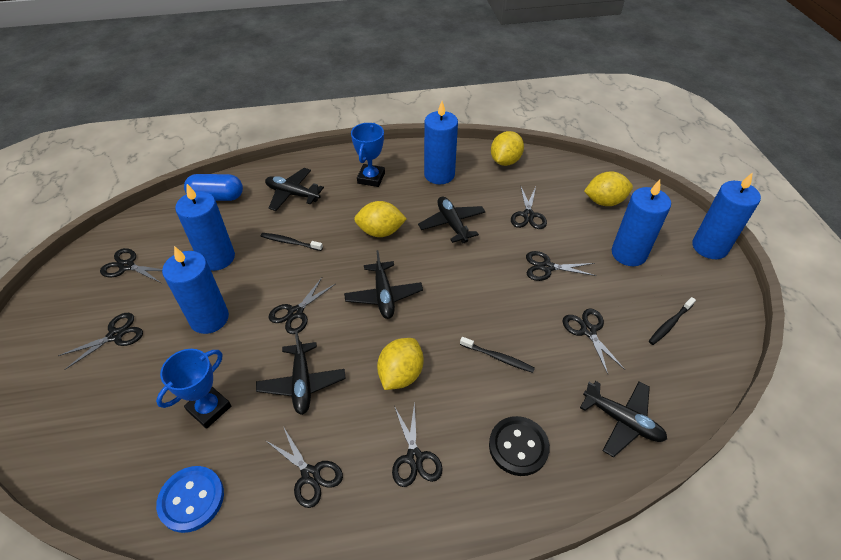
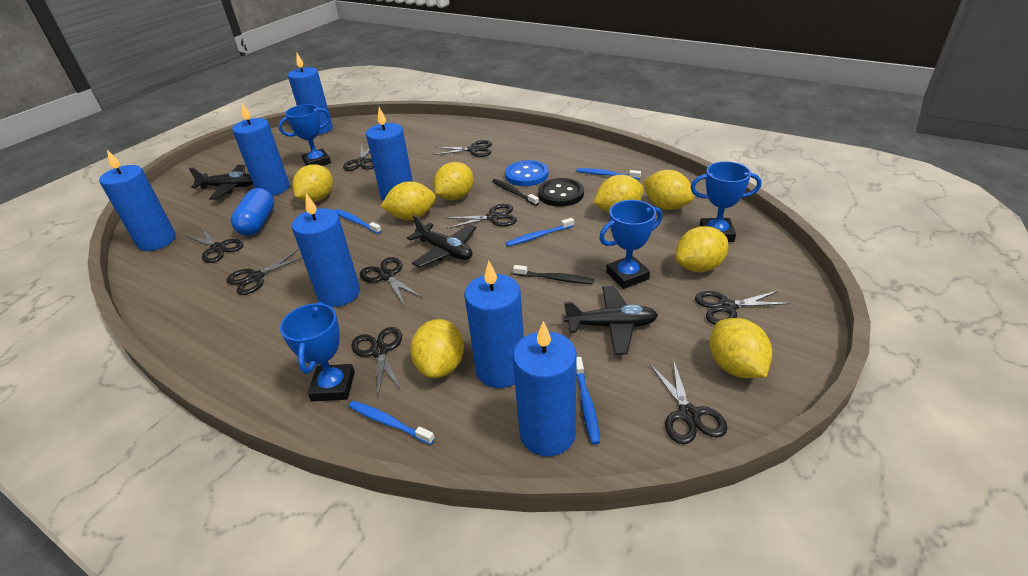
black plane: [256,332,346,415] [265,168,324,211] [344,250,423,319] [418,196,486,243] [580,381,667,457] = 5 -> [189,165,253,200] [407,215,477,268] [564,286,658,355] = 3
black scissors: [58,313,143,370] [100,248,162,283] [265,428,343,508] [269,278,335,334] [392,401,443,487] [511,187,547,229] [526,251,597,281] [562,309,625,374] = 8 -> [185,228,243,263] [226,249,302,295] [343,144,374,171] [351,327,402,396] [360,257,423,305] [433,140,492,157] [446,204,517,229] [650,359,727,444] [695,290,791,324] = 9
black toothbrush: [261,233,323,251] [460,337,535,373] [649,297,696,345] = 3 -> [492,179,539,206] [513,265,594,284] = 2
blue candle: [162,246,229,334] [175,184,235,271] [424,101,458,184] [612,180,671,266] [692,172,761,259] = 5 -> [99,150,176,251] [232,103,290,196] [288,53,333,135] [292,193,360,307] [366,107,413,201] [464,261,524,388] [513,321,576,457] = 7
blue toothbrush: none = 0 -> [334,209,382,234] [348,401,435,445] [506,218,574,247] [576,168,641,179] [576,357,600,444] = 5
blue trophy: [156,349,231,429] [351,123,385,187] = 2 -> [278,104,331,166] [280,302,355,401] [599,200,662,289] [691,161,762,242] = 4
yellow lemon: [354,201,407,237] [377,338,423,390] [491,131,524,166] [584,172,633,206] = 4 -> [292,164,333,202] [380,181,436,220] [410,319,464,378] [434,162,473,200] [593,175,644,214] [643,170,694,210] [675,226,728,272] [710,318,772,378] = 8

